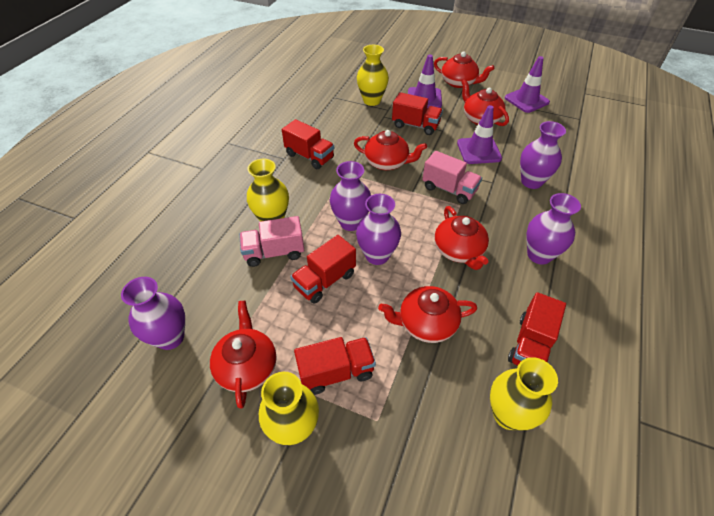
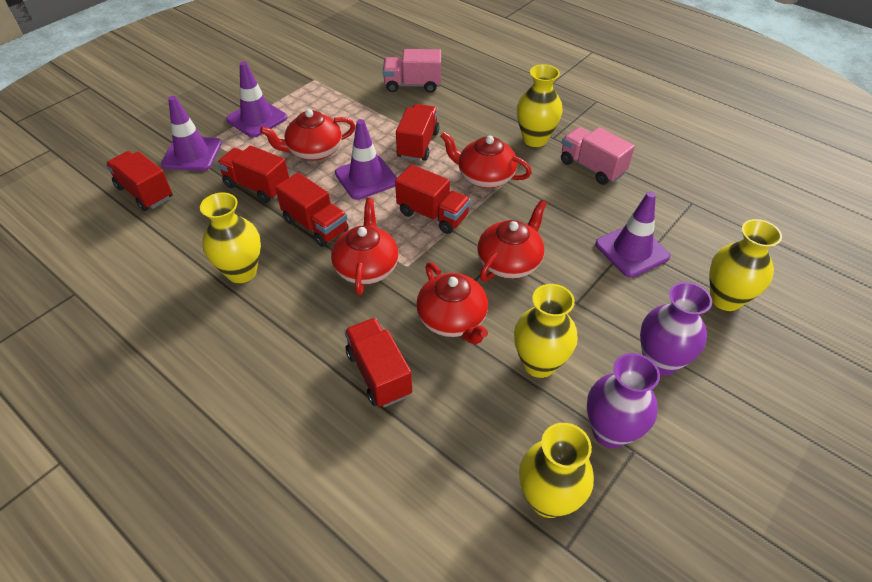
purple traffic cone: [408,55,442,108] [457,105,502,164] [505,56,550,113] = 3 -> [161,96,222,171] [226,61,287,138] [335,119,397,200] [595,191,671,278] = 4
purple vase: [121,277,185,350] [330,161,371,231] [356,194,401,265] [520,121,566,189] [526,193,581,265] = 5 -> [587,353,660,448] [640,282,712,376] = 2
red teapot: [210,300,276,409] [354,130,427,170] [378,286,477,343] [434,52,494,88] [434,206,489,270] [461,79,509,126] = 6 -> [260,109,355,161] [331,198,399,295] [416,262,488,344] [440,132,532,188] [477,200,547,281] = 5
red truck: [282,119,334,169] [290,235,356,304] [294,337,376,395] [392,92,443,135] [508,292,566,366] = 5 -> [106,151,173,211] [217,145,289,203] [275,172,349,247] [344,318,412,407] [395,164,471,234] [396,104,440,161] = 6
yellow vase: [247,159,289,222] [259,372,319,445] [357,45,389,106] [490,357,558,430] = 4 -> [200,193,261,283] [514,284,578,378] [517,64,563,147] [519,423,594,518] [709,219,782,311] = 5

